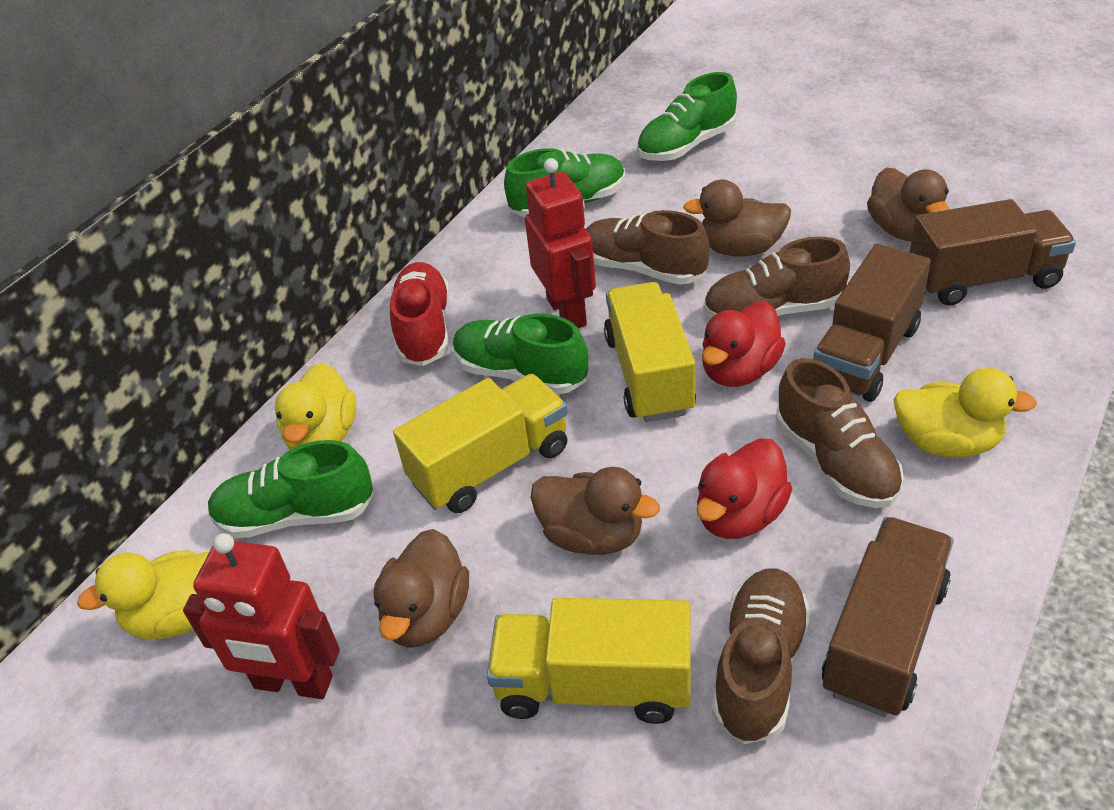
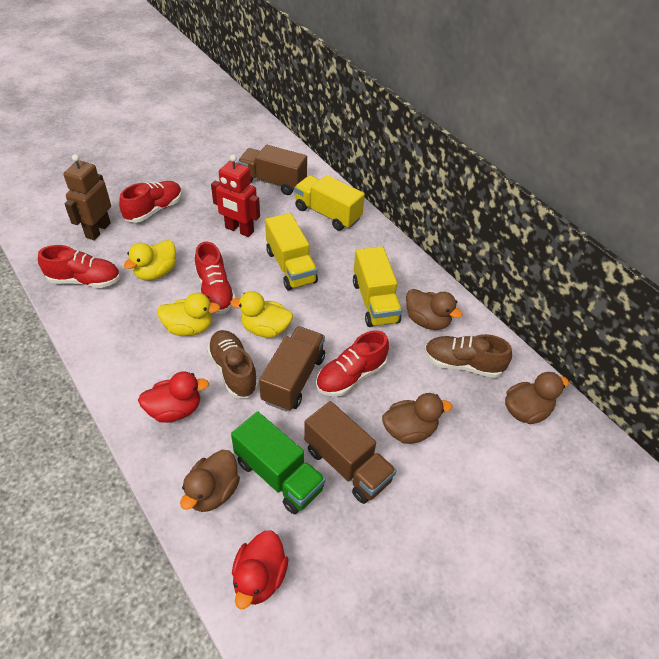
brown robot: none = 0 -> [63,154,111,240] = 1
brown shoe: [586,210,710,285] [703,237,850,318] [712,568,811,744] [776,358,904,508] = 4 -> [207,330,259,398] [425,334,512,378] = 2
green shoe: [208,440,374,538] [453,313,588,395] [504,148,625,217] [637,72,737,161] = 4 -> none = 0
green truck: none = 0 -> [231,412,326,514] = 1
red robot: [183,533,340,699] [525,158,596,328] = 2 -> [211,154,260,237] = 1
red shoe: [390,262,450,366] = 1 -> [38,245,120,288] [119,181,182,223] [195,242,235,314] [316,330,389,397] = 4

